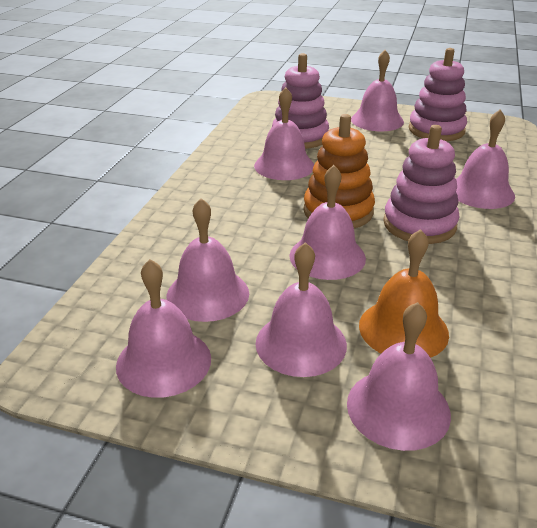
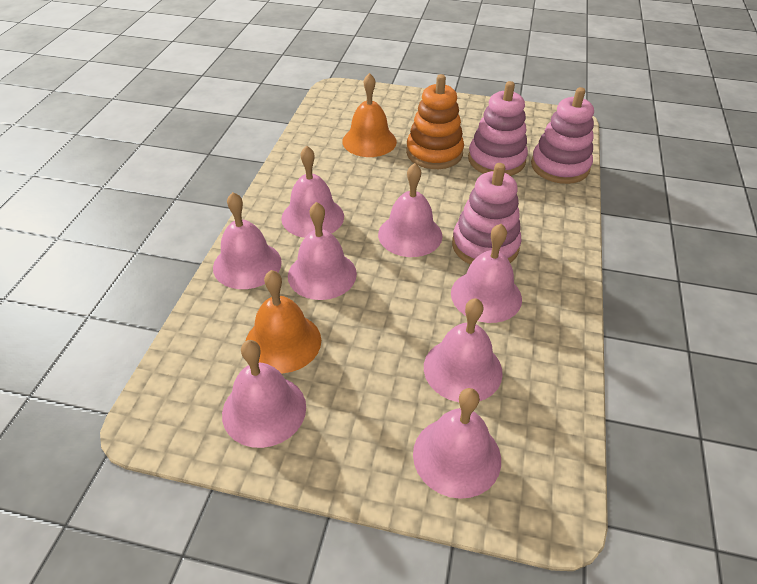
orange bell: [359,229,449,358] = 1 -> [246,270,321,373] [342,73,397,157] = 2

